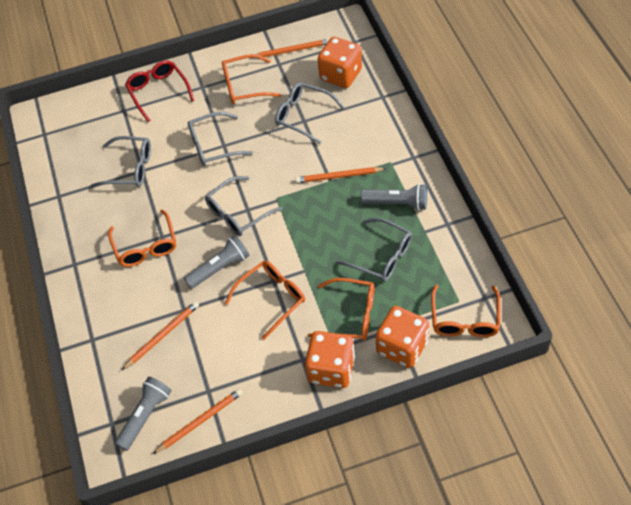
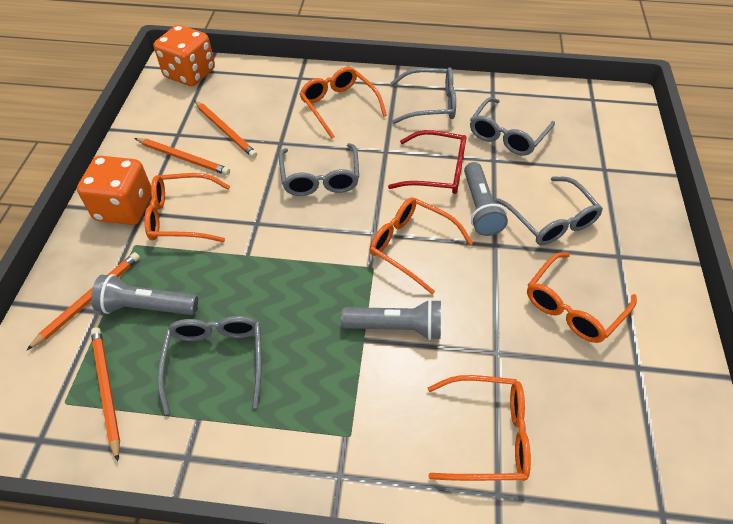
orange dice: [305,331,355,388] [317,37,362,88] [376,306,429,368] = 3 -> [77,156,151,225] [154,25,215,86] = 2

